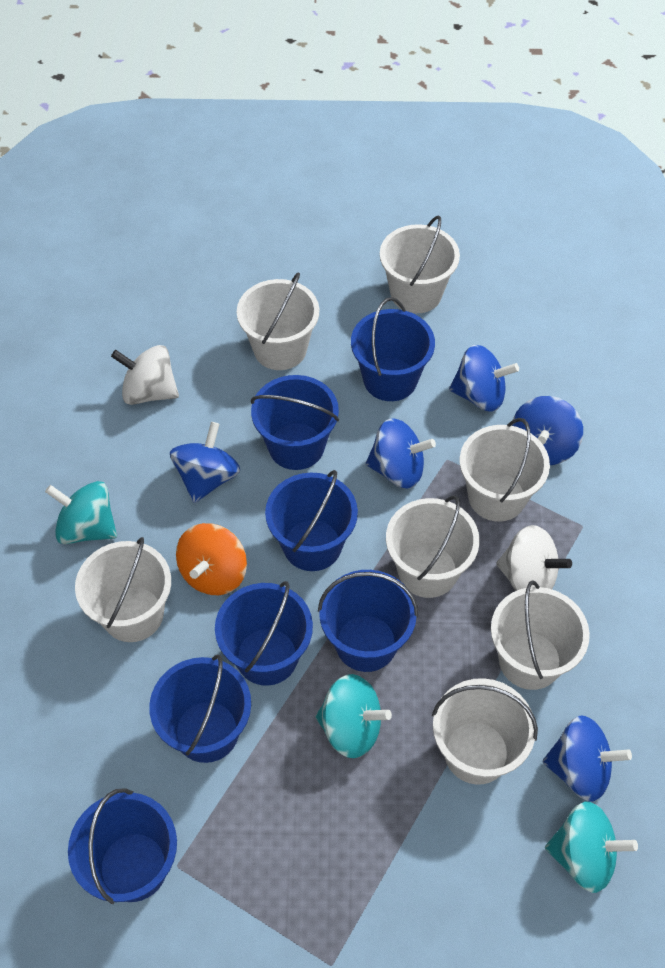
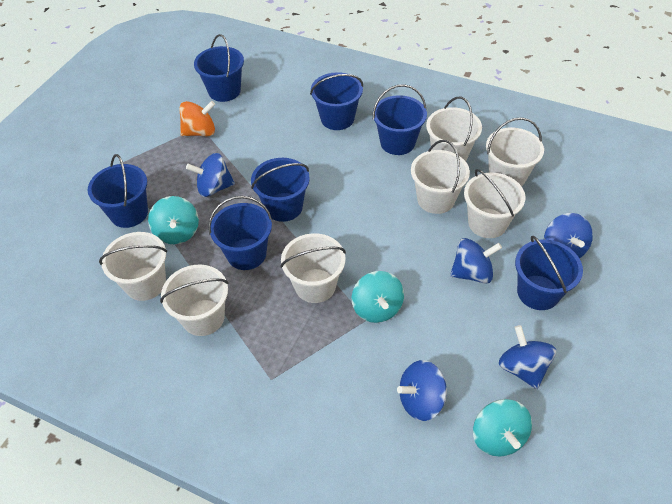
white spinning top: [111,345,179,405] [496,525,572,591] = 2 -> none = 0

